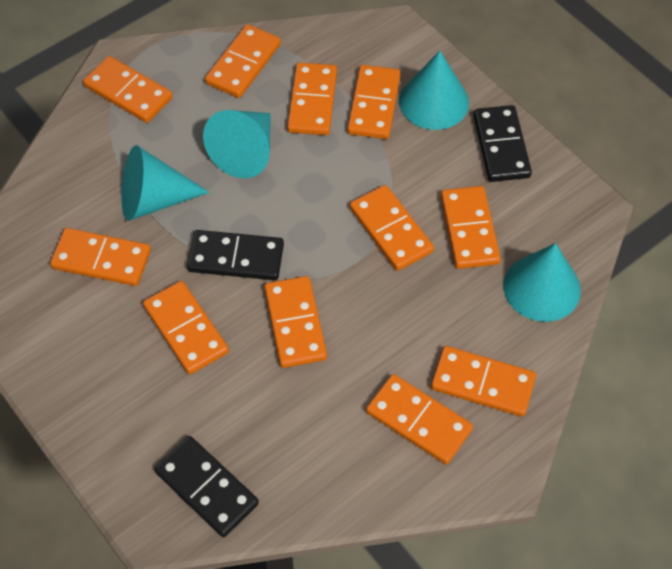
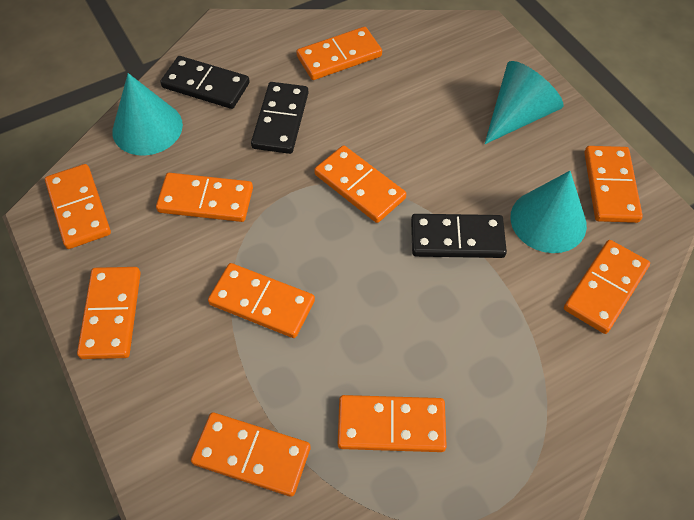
orange domino: [50,228,151,286] [83,56,173,123] [143,281,229,374] [205,24,281,98] [264,276,327,368] [287,62,337,135] [347,65,401,139] [350,185,434,271] [366,374,473,464] [431,346,536,417] [441,186,501,269] = 11 -> [45,164,111,249] [77,267,141,359] [156,173,253,222] [191,412,311,497] [208,263,315,338] [296,27,382,80] [314,145,406,223] [338,395,447,452] [564,240,650,334] [584,146,643,223] = 10
turquoise cone: [121,145,209,221] [203,110,271,178] [399,51,469,130] [503,243,581,322] = 4 -> [112,73,183,156] [485,61,563,144] [510,171,587,253] = 3

